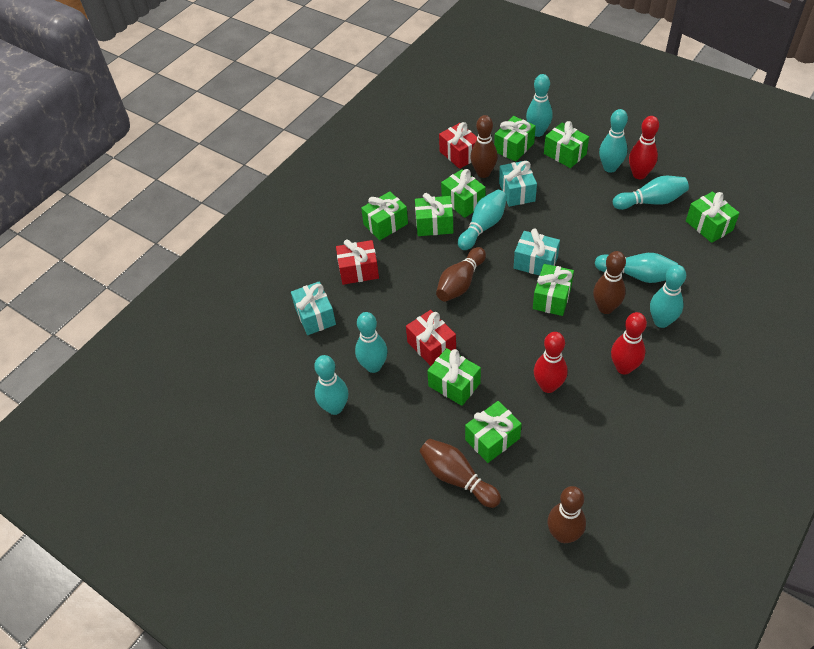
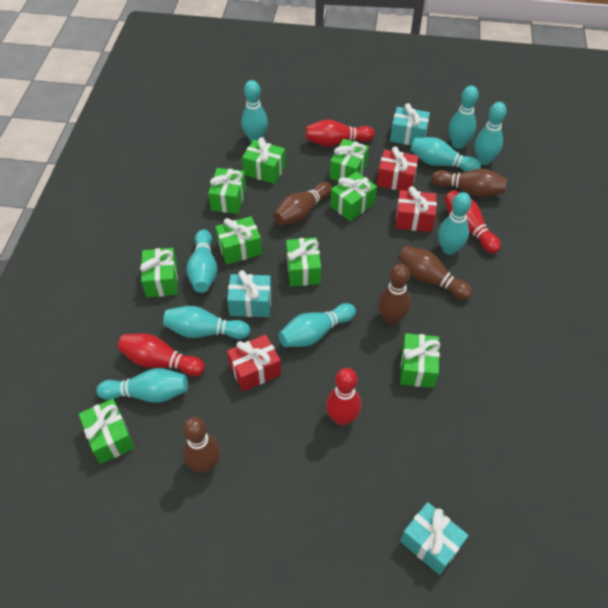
red bowling pin: [534,332,568,393] [611,312,647,374] [629,116,659,179] = 3 -> [118,333,205,376] [305,119,375,147] [326,368,361,426] [444,190,501,253] = 4
turquoise bowling pin: [314,355,348,415] [355,312,388,373] [458,190,507,250] [526,74,553,137] [595,253,678,283] [599,109,628,173] [613,176,689,210] [650,265,686,328] = 8 -> [96,368,188,403] [163,306,250,339] [186,229,217,293] [241,80,268,142] [279,303,356,347] [410,137,481,172] [438,192,471,255] [449,86,479,149] [475,102,507,165] = 9

